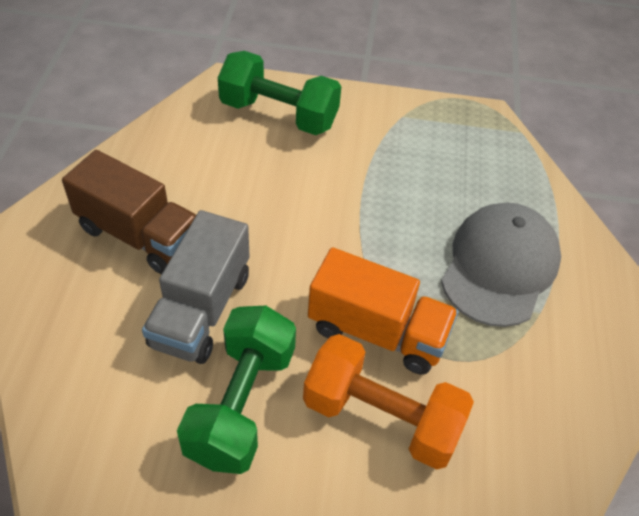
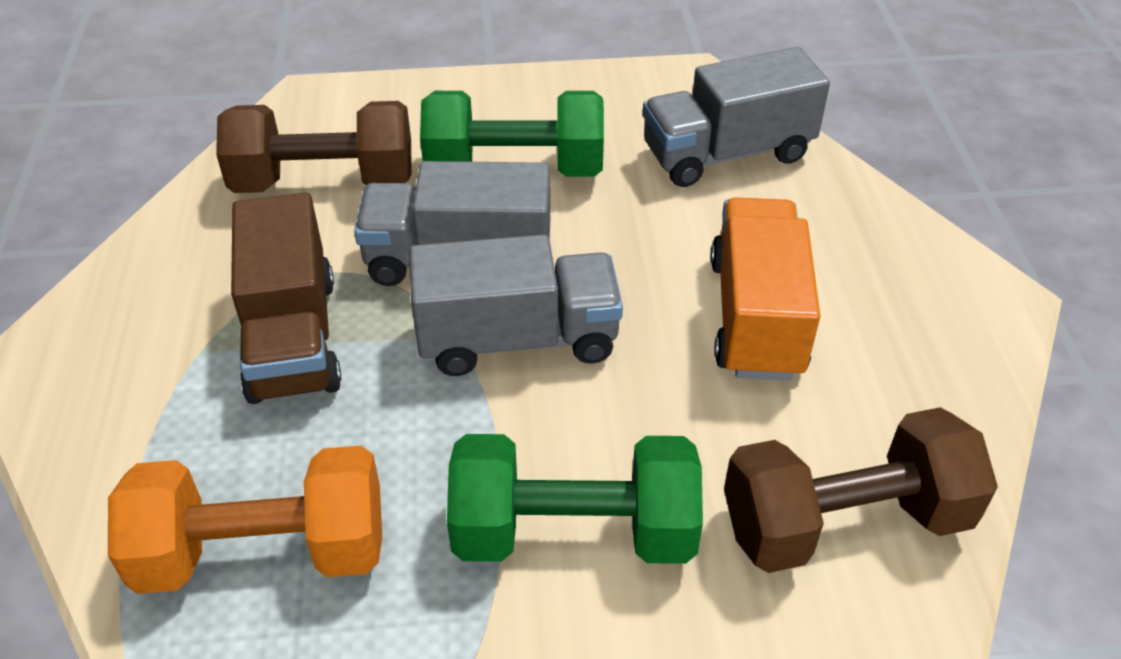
brown dumbbell: none = 0 -> [216,101,412,193] [724,407,998,573] = 2
grey cap: [441,203,561,327] = 1 -> none = 0
grey truck: [142,210,250,364] = 1 -> [354,161,550,286] [409,234,623,376] [643,47,830,187] = 3

